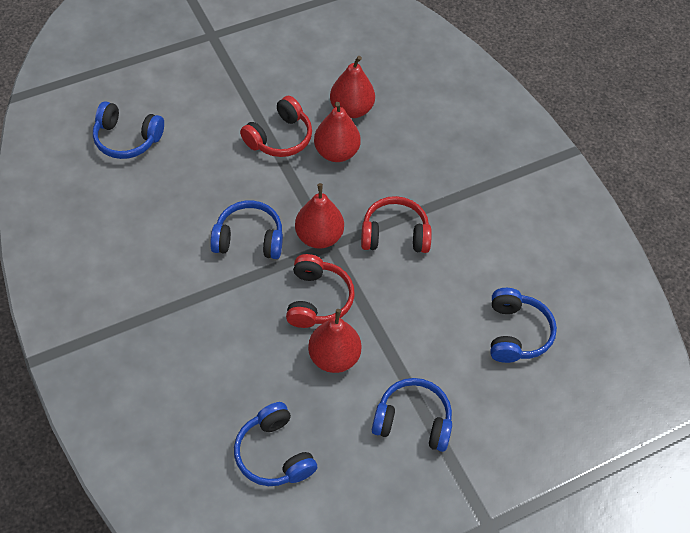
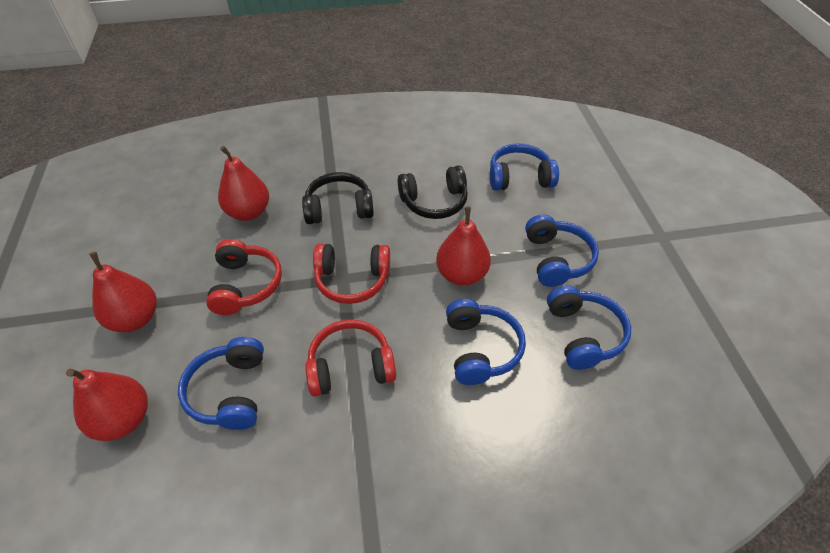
black headphones: none = 0 -> [302,172,374,224] [398,166,468,219] = 2

